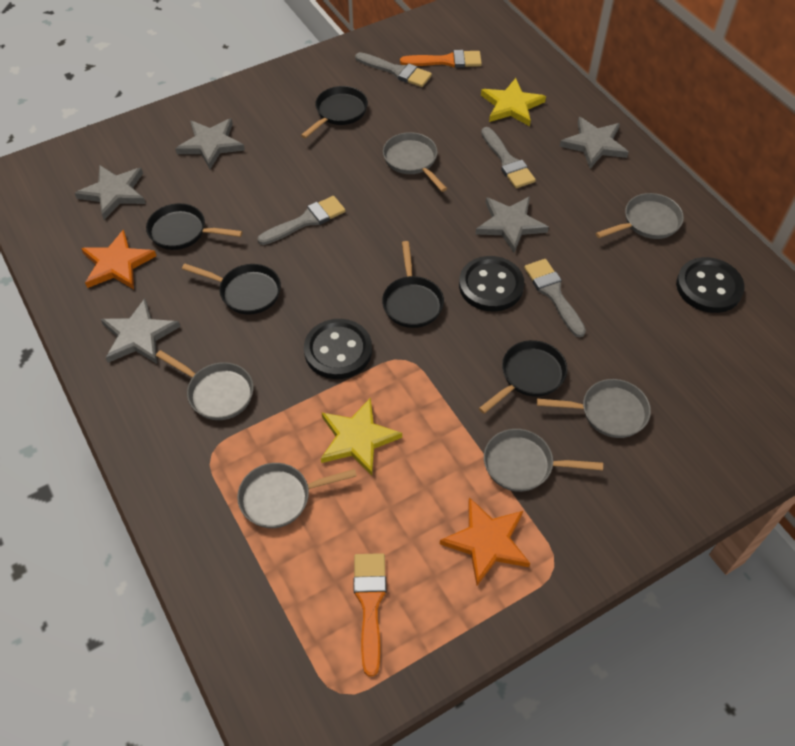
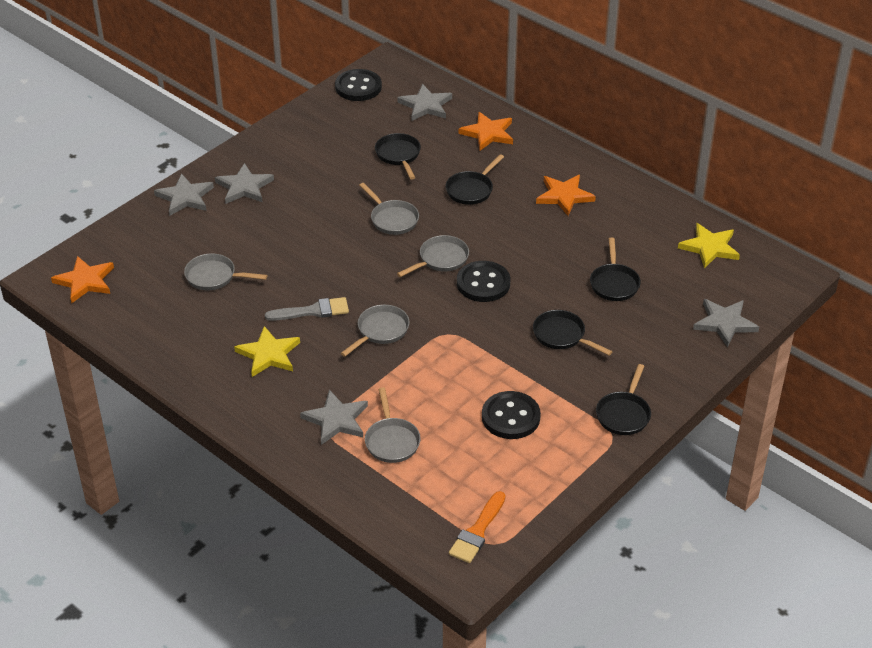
grey brush: [257,196,346,245] [355,52,432,87] [481,127,536,188] [524,259,586,337] = 4 -> [265,297,349,321] = 1
grey pan: [156,350,253,420] [237,463,357,528] [383,132,447,192] [484,429,603,492] [537,379,651,438] [596,193,684,239] = 6 -> [184,253,267,291] [341,305,410,357] [359,183,419,235] [365,387,421,463] [397,235,469,277] = 5
orange brush: [354,553,386,676] [400,50,482,68] = 2 -> [449,491,506,563] = 1
orange star: [81,229,156,289] [440,497,530,586] = 2 -> [51,256,114,303] [459,112,513,151] [536,175,596,216] = 3

